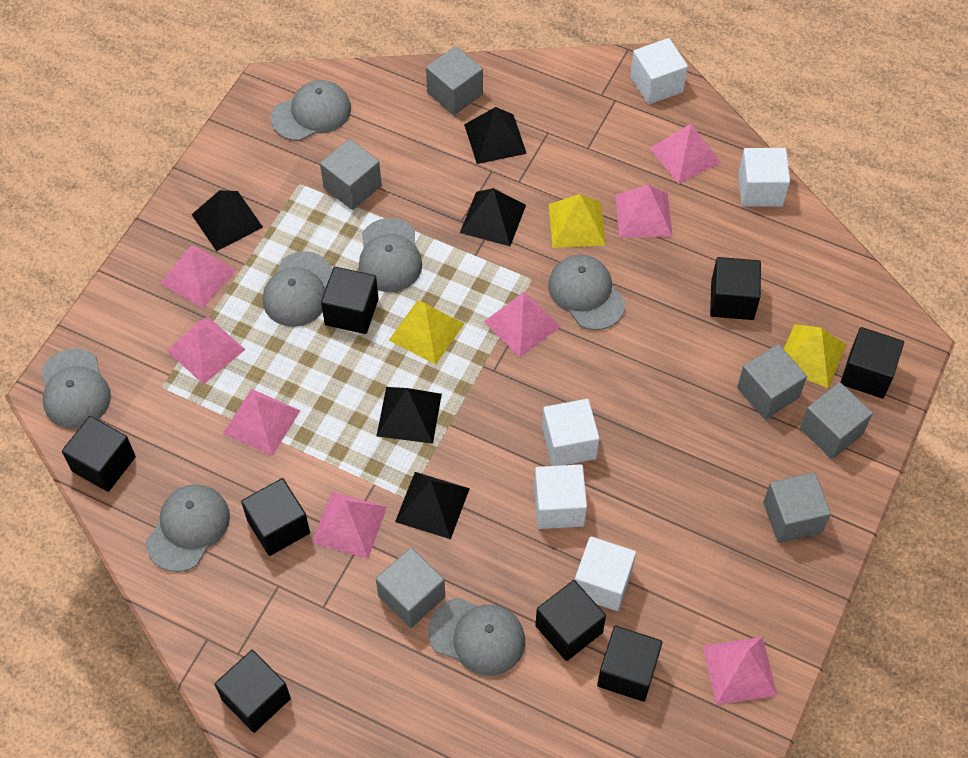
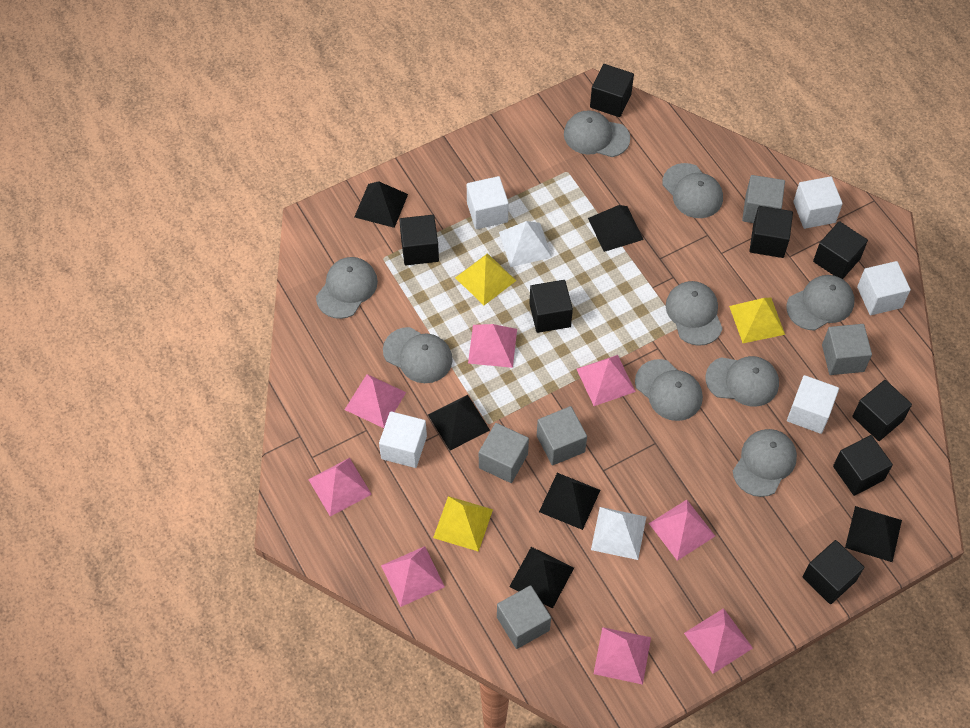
black pyramid: [191,190,263,251] [377,387,442,444] [395,472,470,539] [460,188,526,246] [464,107,527,164] = 5 -> [354,181,408,228] [428,395,490,451] [509,547,574,608] [539,473,600,530] [588,205,644,252] [845,506,902,562] = 6
grey cap: [41,348,111,429] [146,484,230,572] [263,251,332,327] [271,80,351,141] [359,218,422,292] [428,598,525,676] [548,255,625,330] = 7 -> [316,257,378,319] [383,327,453,383] [564,110,630,157] [635,359,703,421] [663,163,723,218] [666,281,723,346] [705,356,779,407] [733,429,797,497] [786,275,854,331] = 9
grey cube: [320,139,381,210] [376,547,445,628] [426,46,483,115] [737,344,807,419] [763,472,831,543] [800,382,873,459] = 6 -> [479,423,529,483] [497,585,551,649] [537,406,587,466] [742,175,785,223] [822,324,872,375] = 5
white pyramid: none = 0 -> [499,221,552,267] [591,507,646,560] = 2

